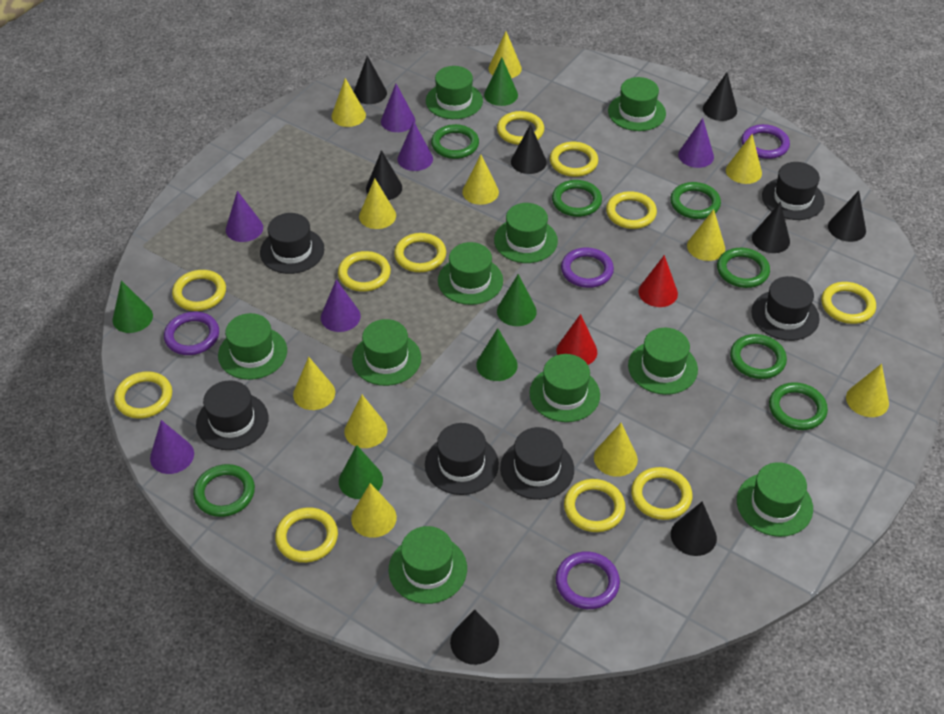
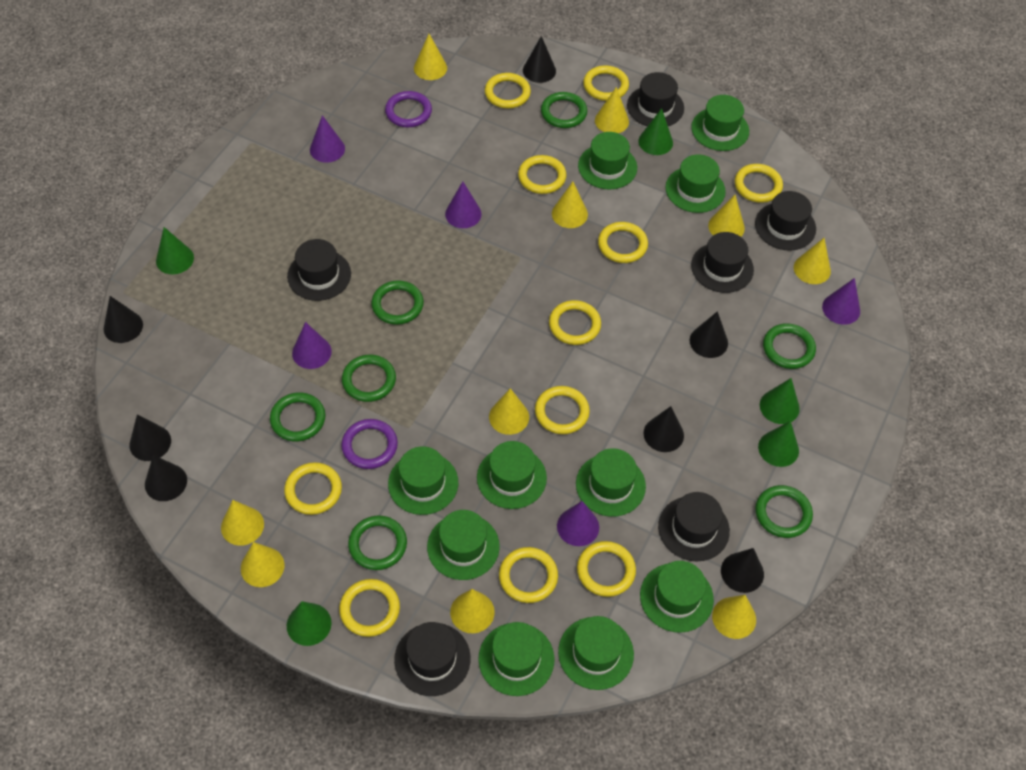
black cone: [354,56,387,104] [366,150,402,200] [450,610,499,665] [511,124,547,174] [671,501,717,556] [703,72,737,121] [752,202,790,253] [828,191,866,242] = 8 -> [103,296,143,343] [129,415,171,461] [145,455,187,501] [523,36,556,83] [644,406,684,452] [690,311,728,358] [721,548,764,593] = 7
purple cone: [150,420,194,474] [226,191,263,242] [321,279,361,332] [381,84,415,132] [398,121,433,171] [678,118,714,168] = 6 -> [292,322,332,369] [310,115,345,163] [445,181,482,228] [557,501,599,546] [822,278,860,325] = 5
purple ring: [164,312,219,355] [556,551,620,609] [561,247,614,288] [741,124,790,159] = 4 -> [341,419,398,469] [385,91,432,127] = 2
red cone: [557,314,597,365] [638,255,678,307] = 2 -> none = 0
yellow cone: [293,357,335,410] [331,78,366,127] [344,395,387,448] [351,483,397,538] [359,178,396,229] [462,154,499,205] [489,31,522,78] [594,423,638,477] [687,209,725,261] [726,134,762,184] [846,364,889,417] = 11 -> [221,500,264,546] [241,542,284,587] [414,34,447,80] [450,589,495,633] [489,388,529,435] [552,182,588,228] [595,87,629,133] [708,195,745,237] [712,595,756,639] [794,238,831,284] = 10

